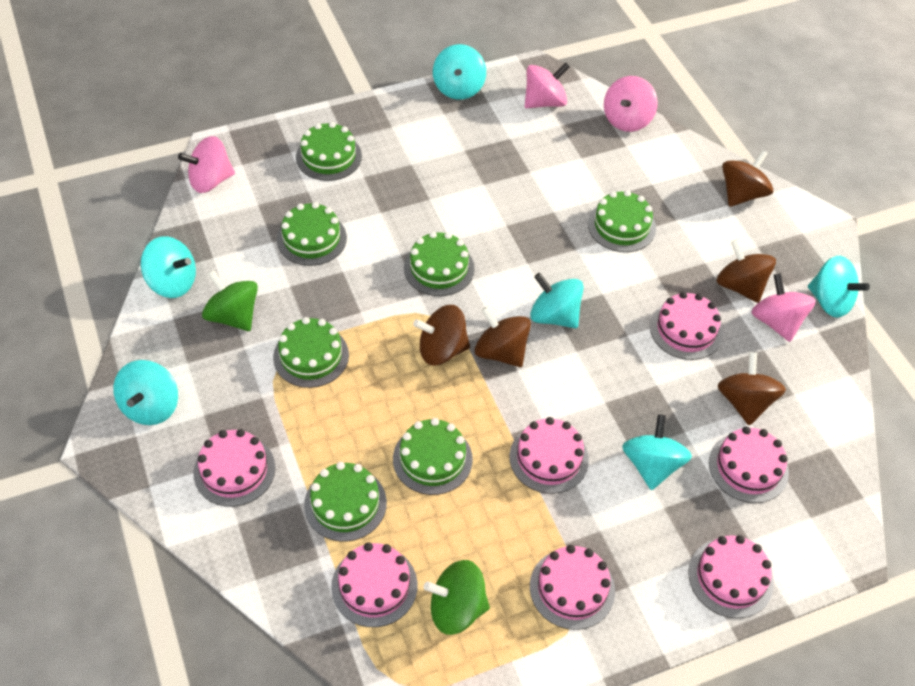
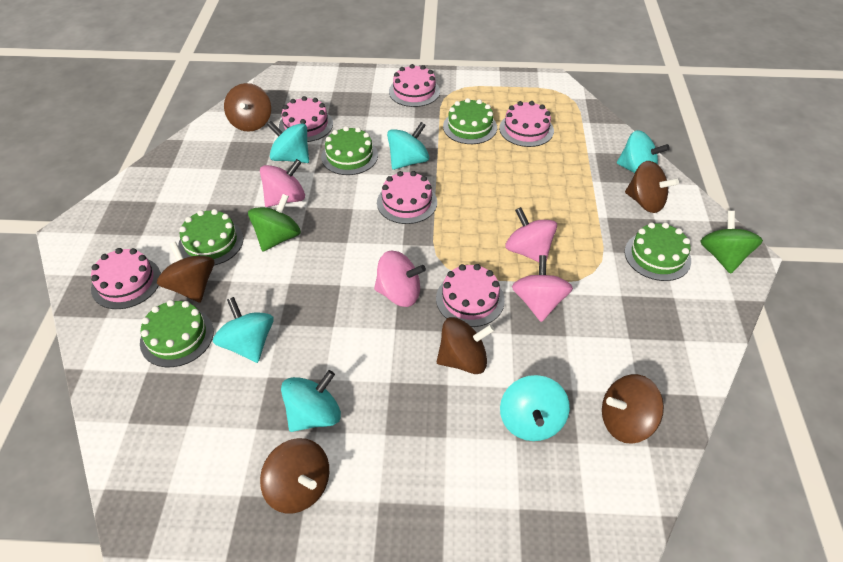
brown spinning top: [413,305,470,365] [475,306,531,367] [716,239,776,303] [717,352,786,425] [722,150,773,207] = 5 -> [157,242,214,303] [224,83,271,132] [260,438,329,514] [437,317,495,374] [602,374,664,444] [625,161,679,213] = 6
green cake: [273,317,349,388] [277,202,347,266] [296,122,362,181] [304,462,387,542] [393,418,473,495] [404,231,475,296] [588,190,656,252] = 7 -> [140,300,214,367] [178,209,243,265] [321,126,378,175] [443,98,497,144] [625,223,691,281] = 5
pink cake: [193,429,275,507] [331,542,417,627] [510,417,589,494] [530,545,615,630] [650,292,723,360] [689,535,774,618] [709,426,789,503] = 7 -> [91,248,161,309] [279,96,333,142] [377,171,437,224] [389,64,440,107] [436,264,505,327] [499,101,554,147] = 6

